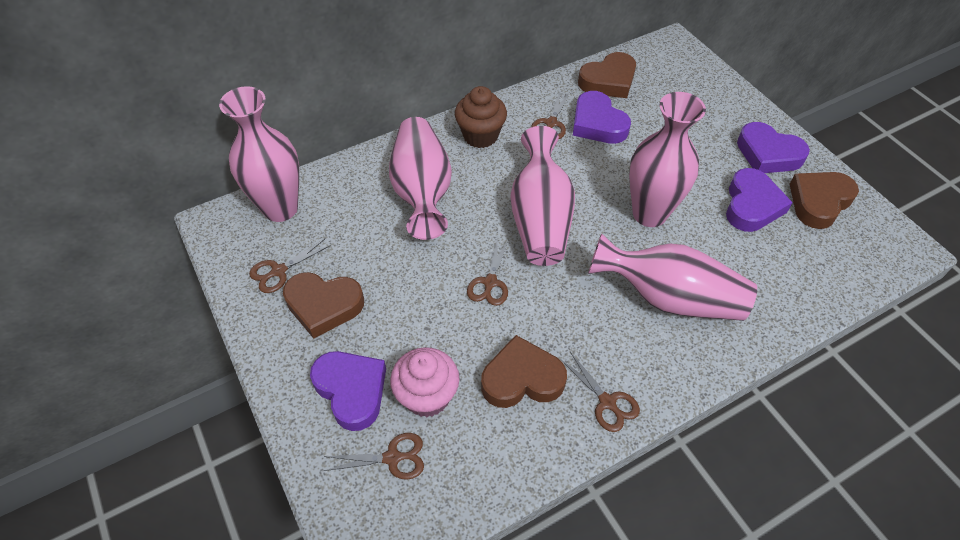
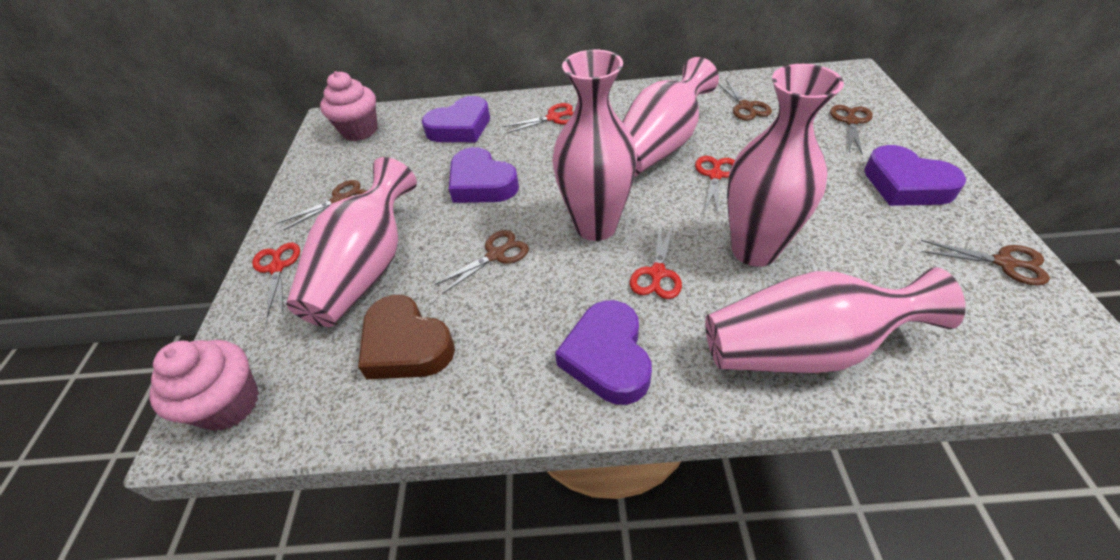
brown cupcake: [455,86,507,148] = 1 -> none = 0
brown heart: [283,272,364,339] [481,335,567,408] [578,52,636,98] [789,172,859,229] = 4 -> [358,295,455,379] = 1
pink cupcake: [390,347,460,417] = 1 -> [149,340,259,431] [320,71,378,141] = 2
red scissors: none = 0 -> [252,242,300,318] [502,103,574,133] [630,223,682,299] [695,156,735,215] = 4

